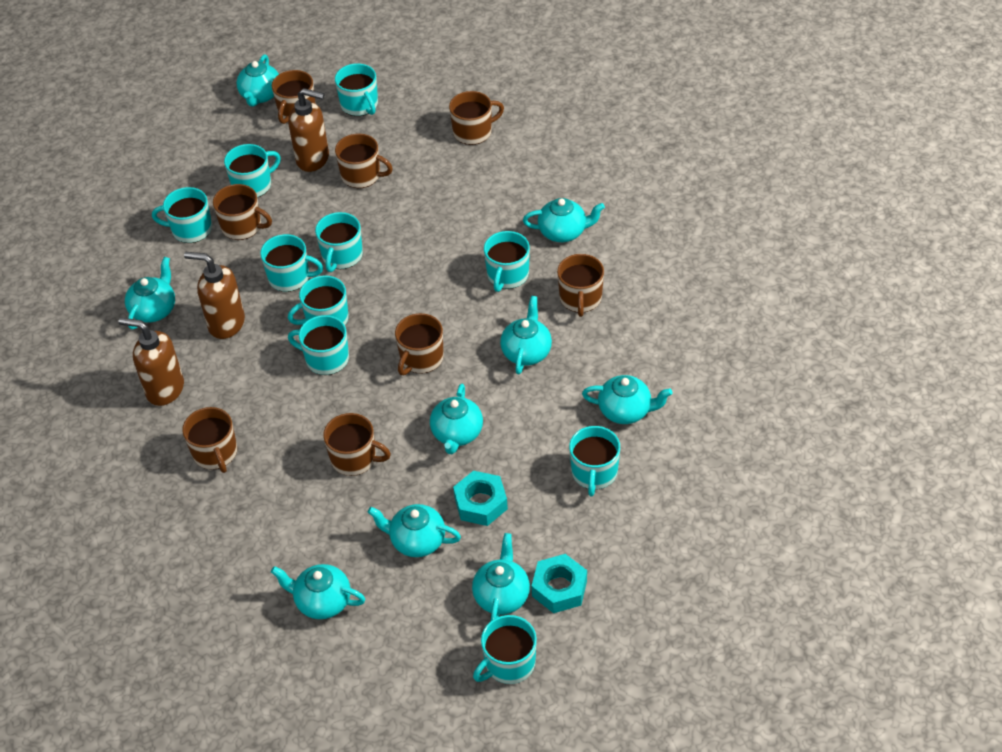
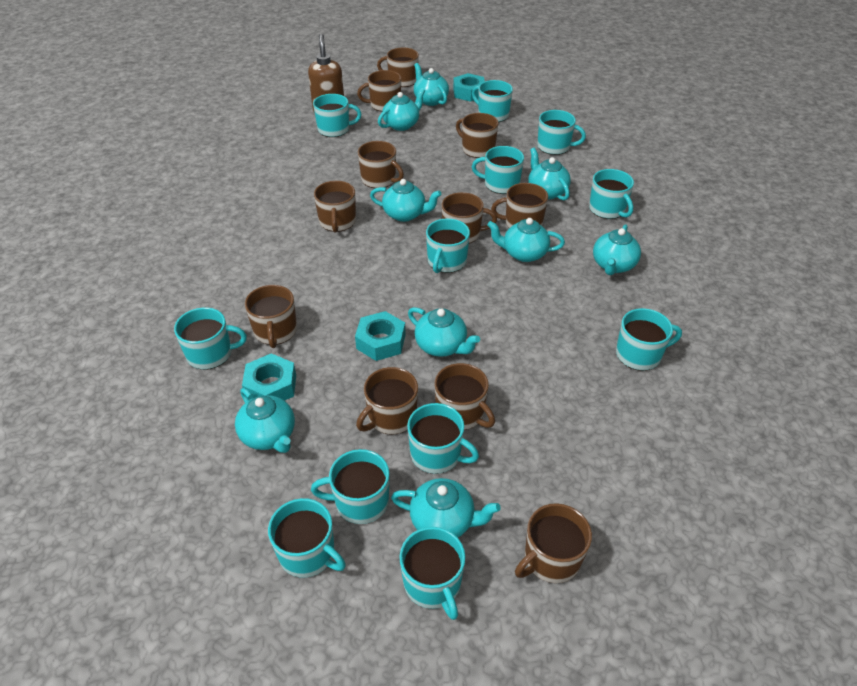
brown mug: [182,407,237,473] [213,184,272,240] [272,70,316,124] [323,413,391,476] [335,133,393,188] [395,313,444,375] [449,91,504,145] [557,254,604,317] = 8 -> [245,285,297,348] [314,181,356,232] [356,367,418,435] [357,70,401,112] [358,141,404,188] [377,48,419,87] [435,363,495,430] [441,192,497,244] [456,113,498,158] [491,183,548,228] [515,503,592,583] = 11
brown soap dispenser: [119,318,184,406] [184,252,245,339] [288,88,329,172] = 3 -> [308,34,344,113] = 1
turquoise mug: [152,187,212,243] [224,144,281,198] [260,234,323,292] [288,275,348,325] [288,315,349,375] [315,212,363,272] [335,63,378,116] [473,615,537,684] [484,231,530,292] [569,426,620,496] = 10 -> [174,308,247,370] [268,498,346,578] [311,449,389,524] [313,94,361,137] [400,527,465,620] [407,403,479,474] [426,218,470,273] [472,80,513,122] [472,146,524,194] [537,110,586,155] [589,169,634,219] [616,308,682,371] = 12
turquoise nut: [453,471,508,526] [531,554,587,613] = 2 -> [242,353,296,401] [355,311,406,361] [453,73,485,102] = 3

